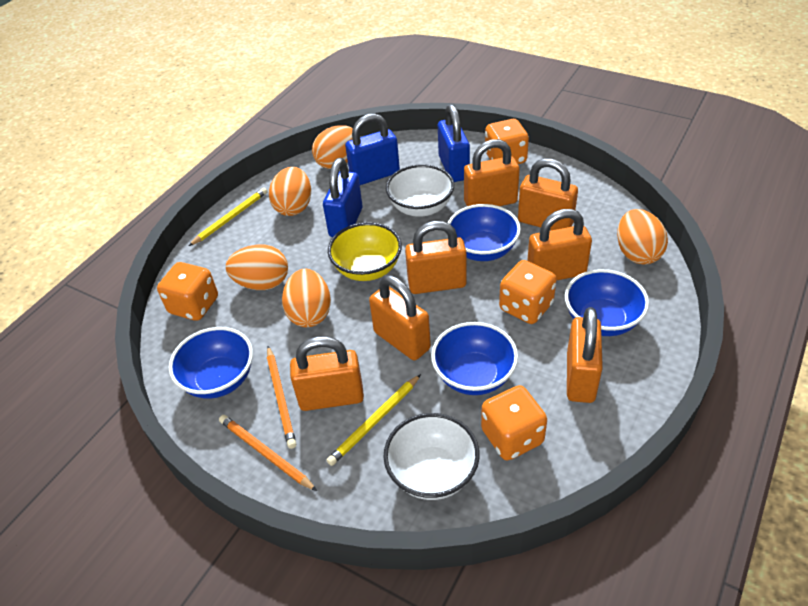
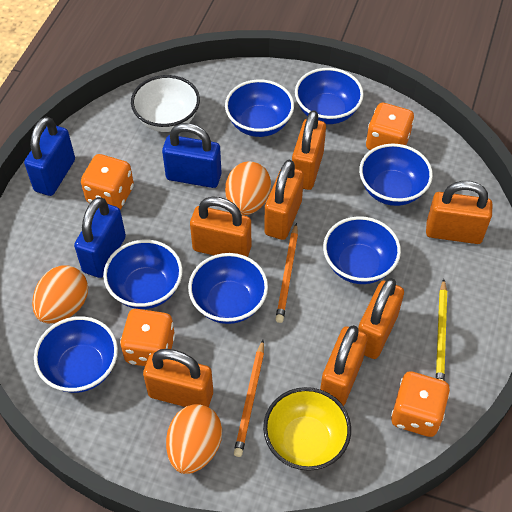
blue bowl: [169,327,253,399] [431,322,518,395] [448,204,521,261] [565,269,649,336] = 4 -> [34,316,118,393] [103,240,183,309] [188,253,268,324] [225,79,294,137] [295,68,364,124] [323,216,401,284] [359,144,433,206] = 7
orange egg: [226,244,288,290] [269,167,311,216] [282,269,331,327] [312,125,353,169] [617,209,668,264] = 5 -> [32,265,88,324] [166,404,222,474] [225,161,271,215] = 3
white bowl: [384,413,480,500] [386,164,454,217] = 2 -> [131,75,200,132] = 1
yellow pencil: [189,188,267,246] [326,374,421,466] = 2 -> [436,279,447,381] = 1

